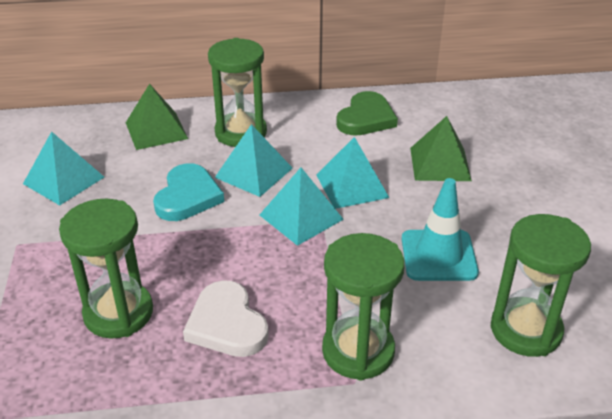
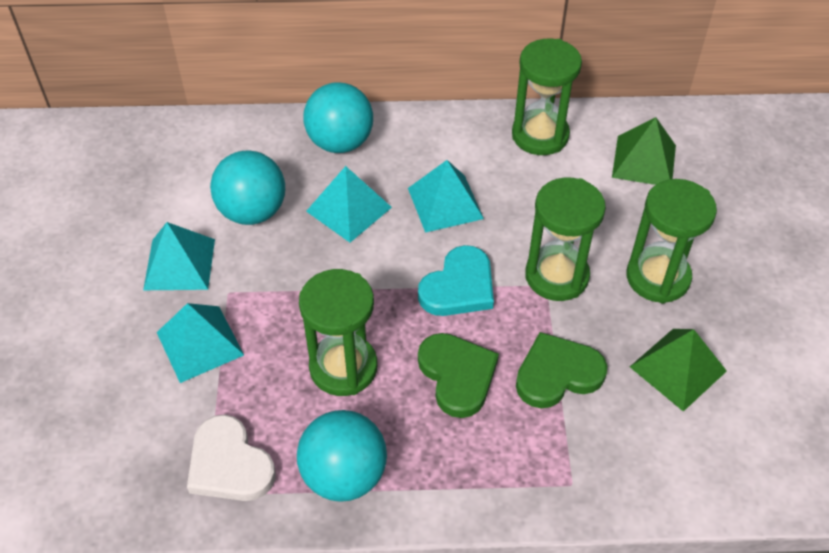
green heart: [336,91,398,136] = 1 -> [418,333,499,418] [516,332,607,408] = 2
turquoise ball: none = 0 -> [210,151,285,225] [297,410,387,502] [303,82,373,153] = 3
turquoise traffic cone: [402,178,479,281] = 1 -> none = 0

